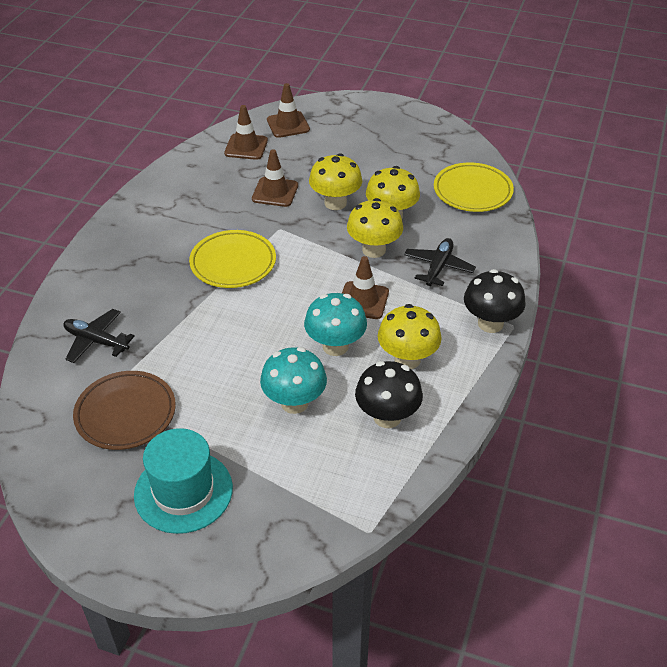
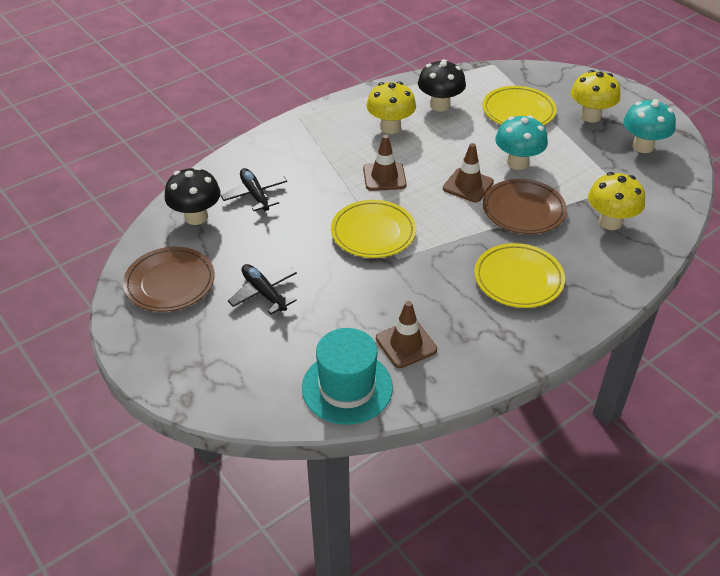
brown plate: [73,371,176,450] = 1 -> [123,247,215,312] [483,179,567,234] = 2
brown traffic cone: [224,105,268,160] [252,149,298,207] [267,83,310,138] [342,256,389,319] = 4 -> [363,135,407,191] [376,301,437,368] [443,143,494,202] = 3
yellow mushroom: [309,153,362,210] [347,198,403,258] [366,166,420,218] [378,304,442,369] = 4 -> [366,82,416,134] [571,70,620,122] [588,172,645,230] = 3
yellow plate: [189,230,276,288] [434,163,514,212] = 2 -> [331,200,416,258] [474,243,565,308] [483,86,557,125] = 3

